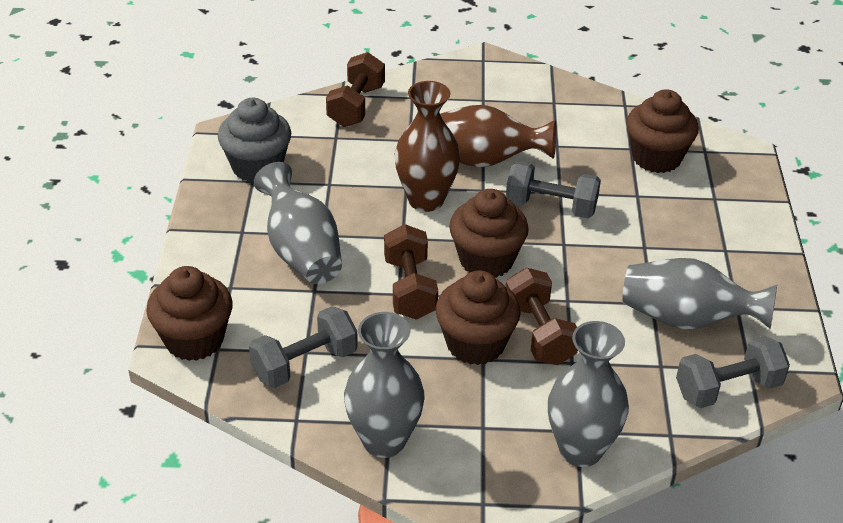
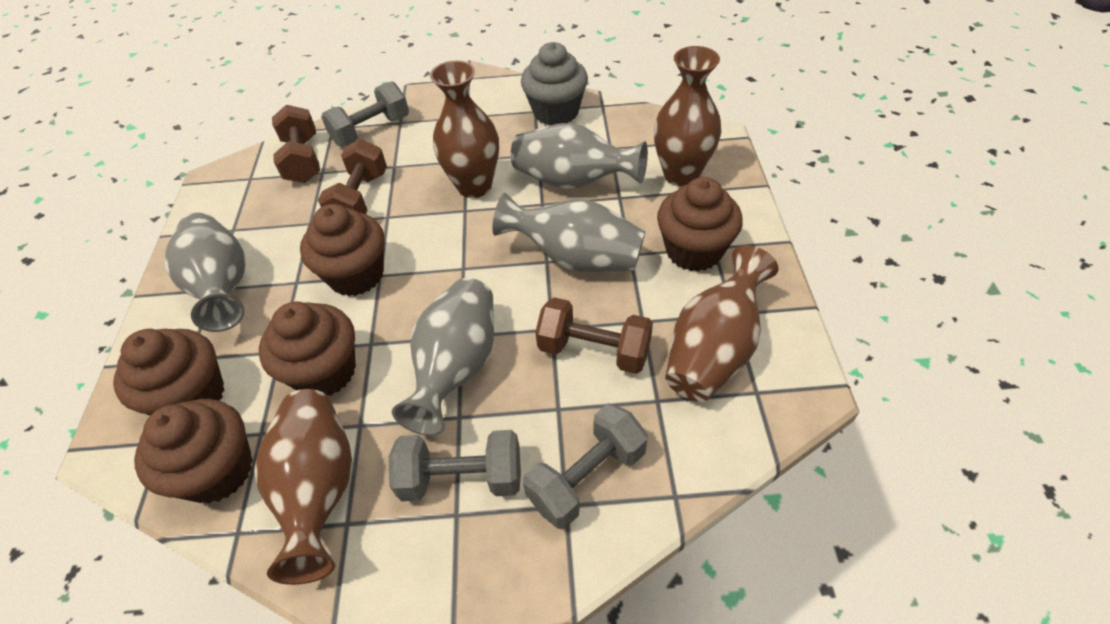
brown cupcake: [146,266,233,361] [435,270,520,365] [449,189,529,278] [626,89,699,173] = 4 -> [113,329,224,416] [134,399,253,504] [259,301,356,396] [300,204,385,296] [657,177,743,272] = 5
brown vase: [395,81,460,212] [440,105,556,167] = 2 -> [254,389,353,585] [430,60,499,198] [654,46,722,187] [665,245,778,402] = 4

